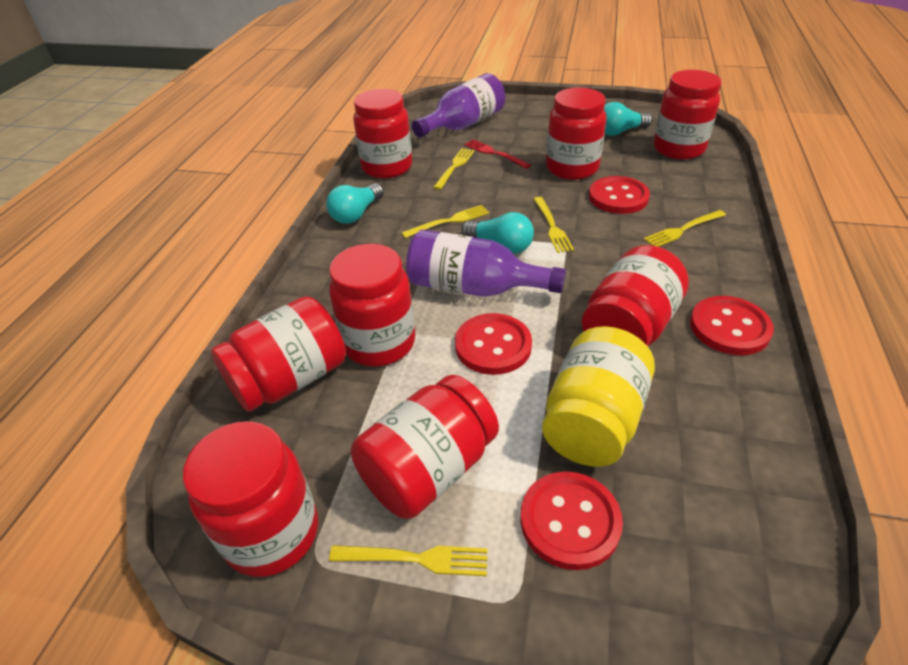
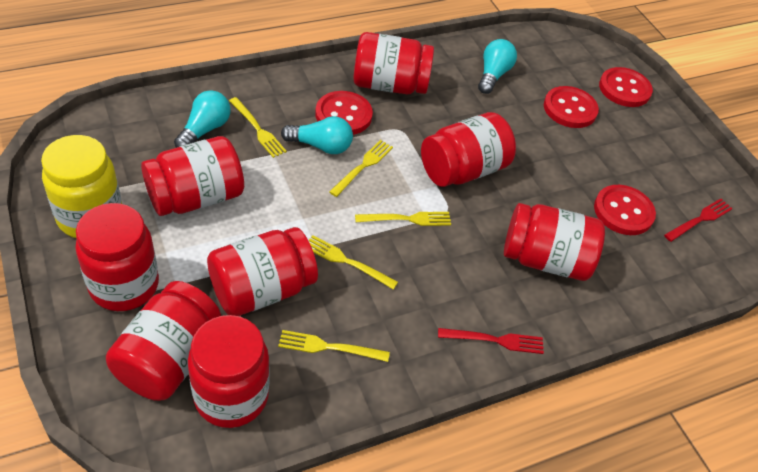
purple bottle: [406,230,566,297] [412,73,505,138] = 2 -> none = 0
red fork: [464,139,531,169] = 1 -> [438,328,544,354] [664,199,733,242] = 2

